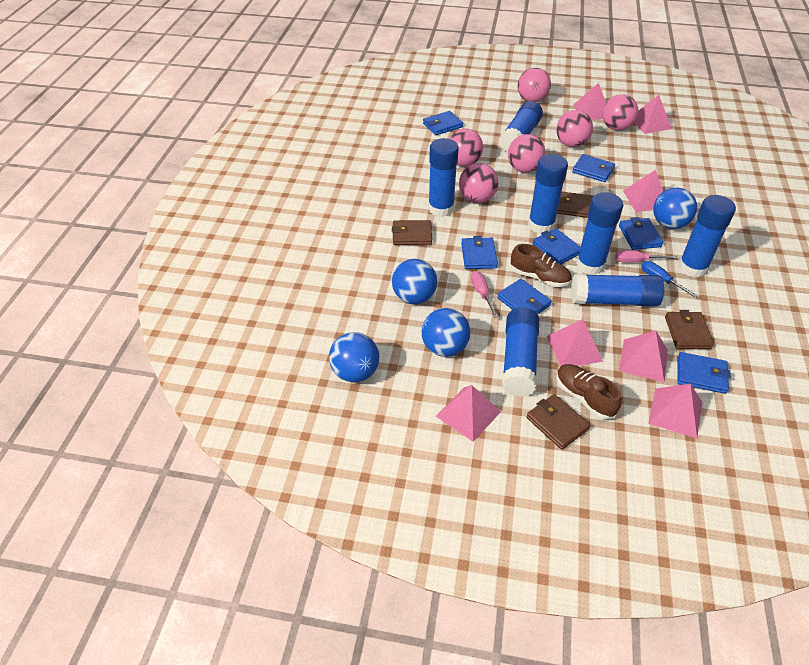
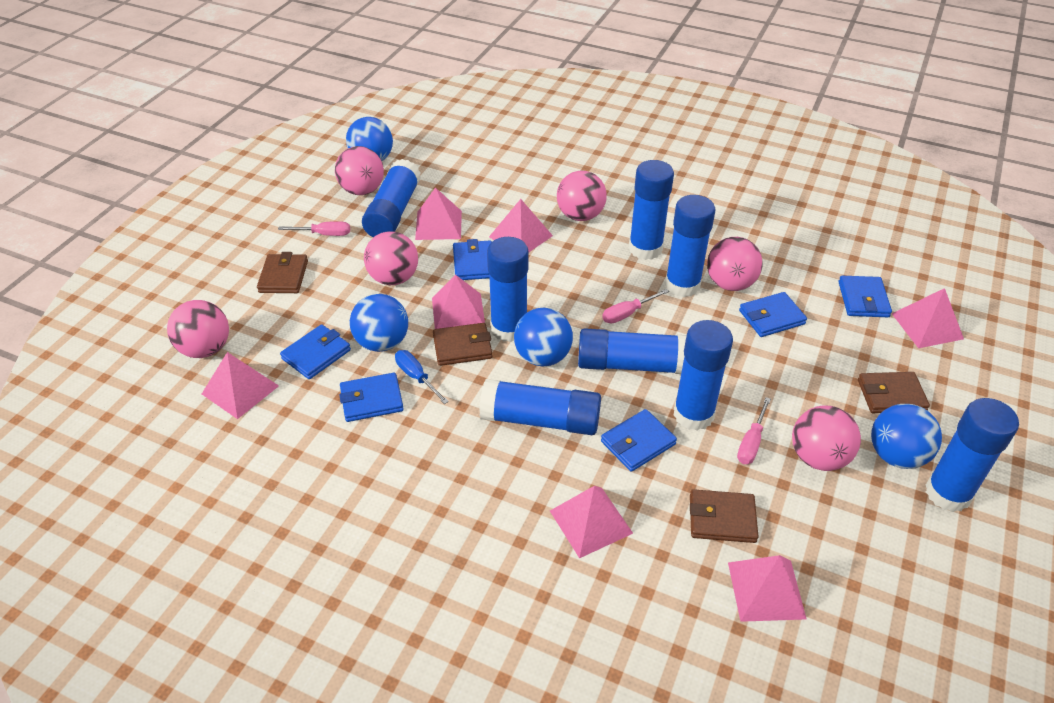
blue glue stick: [428,138,459,217] [499,101,543,153] [502,307,539,397] [528,154,568,233] [571,274,664,306] [576,192,623,275] [678,195,736,278] = 7 -> [362,159,421,237] [479,379,601,435] [487,237,529,342] [578,328,687,374] [629,160,674,260] [665,195,715,297] [674,320,733,430] [925,398,1019,512] = 8
blue wallet: [423,111,463,135] [461,236,498,269] [497,279,552,314] [532,228,581,264] [572,154,615,182] [619,217,663,250] [677,352,731,394] = 7 -> [280,324,351,379] [339,373,404,422] [453,239,492,280] [601,409,677,472] [739,292,807,337] [839,276,892,317] = 6
brown shoe: [511,244,572,287] [556,364,621,419] = 2 -> none = 0
pink screwdriver: [471,271,498,318] [615,250,677,263] = 2 -> [278,221,350,236] [602,289,669,323] [737,397,771,464] = 3

